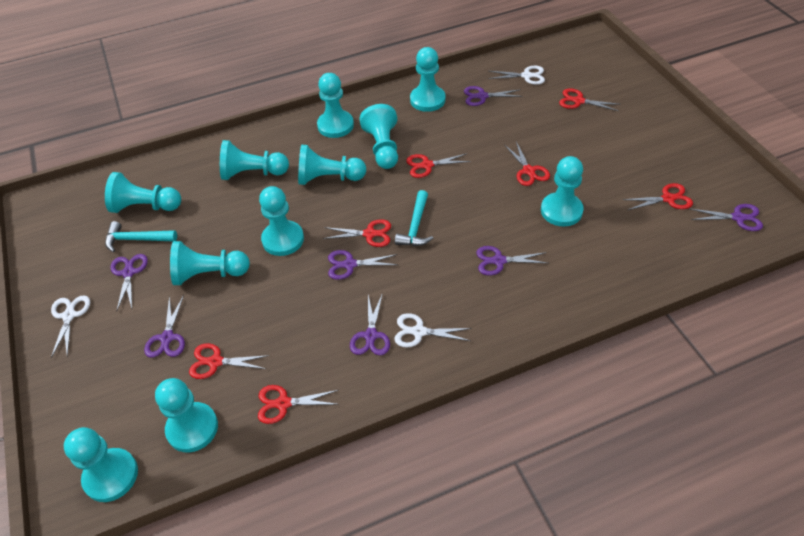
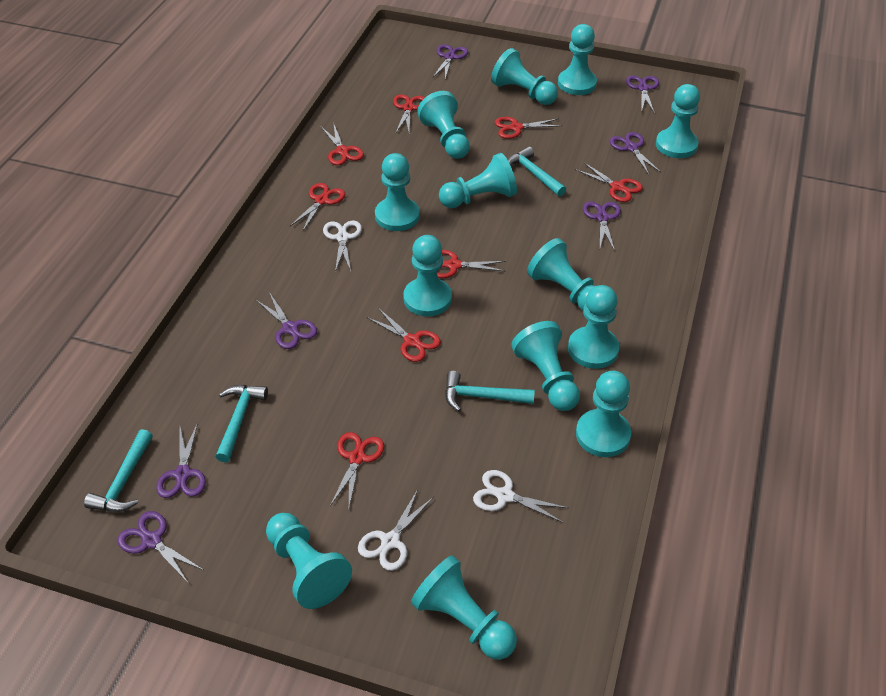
red scissors: [189,343,269,379] [258,385,339,424] [323,219,391,247] [406,153,471,178] [505,142,550,186] [559,88,619,111] [622,183,693,210] = 7 -> [290,183,345,231] [321,122,364,165] [330,432,384,507] [367,308,441,362] [393,94,425,132] [437,250,506,278] [495,117,561,139] [575,162,643,202] = 8
turquoise hammer: [105,221,177,253] [395,190,433,246] = 2 -> [84,429,153,512] [216,385,268,462] [445,371,535,412] [508,147,566,196] = 4
turquoise pawn: [64,427,138,502] [105,172,181,213] [155,378,218,452] [170,241,250,285] [220,140,289,180] [259,186,304,256] [298,145,366,185] [317,73,354,138] [359,104,398,169] [410,47,446,112] [541,156,584,226] = 11 -> [266,513,352,609] [375,153,420,231] [403,235,452,316] [411,555,517,660] [417,91,470,159] [439,153,517,208] [491,48,558,105] [511,321,580,411] [527,238,596,311] [558,24,597,95] [568,285,619,369] [576,371,631,457] [656,84,700,158] = 13

